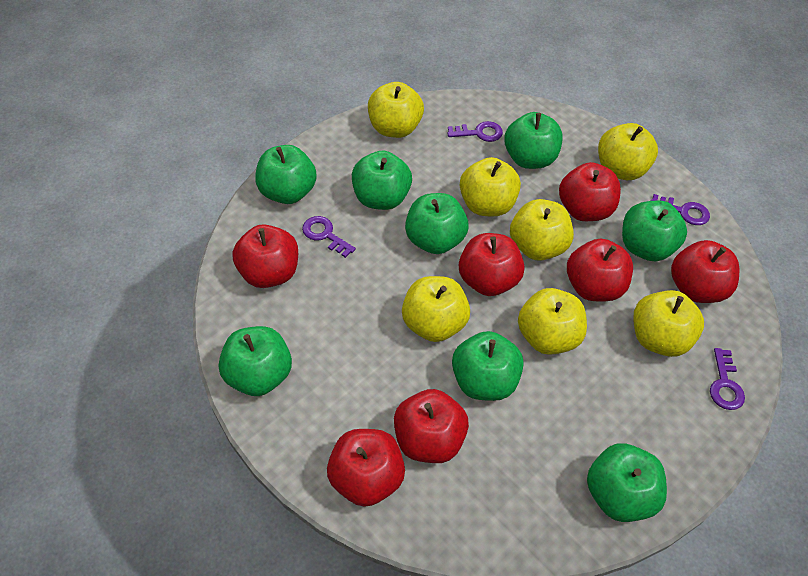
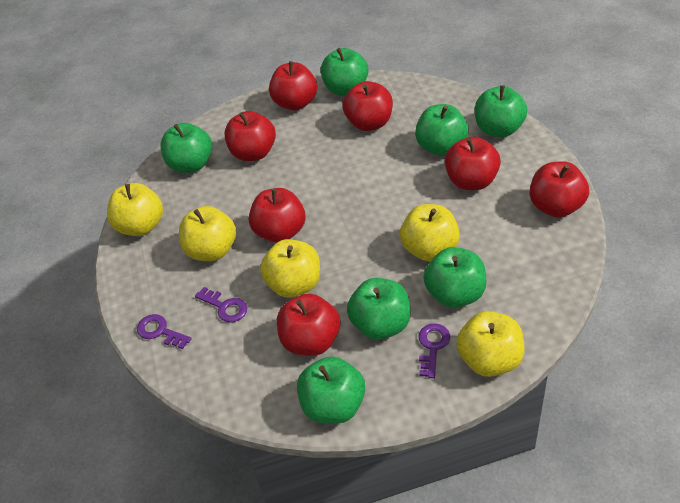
green apple: [219,326,292,396] [255,145,317,204] [352,151,412,210] [405,193,468,254] [452,331,524,401] [504,112,563,169] [587,443,667,522] [622,200,687,261] = 8 -> [161,123,212,173] [297,356,365,424] [321,48,368,96] [347,278,411,340] [415,104,469,156] [423,247,486,308] [475,85,527,137] = 7
purple key: [302,216,356,258] [447,121,503,142] [651,194,710,225] [710,348,745,410] = 4 -> [137,314,191,349] [195,287,247,323] [418,323,450,378] = 3
yellow apple: [368,82,424,138] [402,276,470,342] [460,157,521,216] [510,199,574,261] [518,288,587,355] [598,123,658,180] [633,290,704,357] = 7 -> [107,183,163,236] [179,206,236,261] [260,239,320,298] [400,204,460,261] [456,311,525,377] = 5

